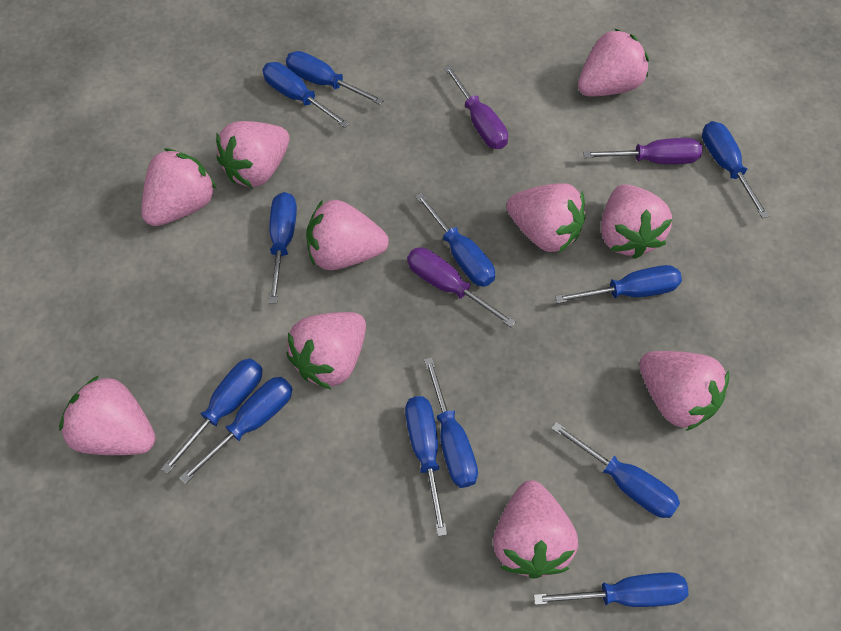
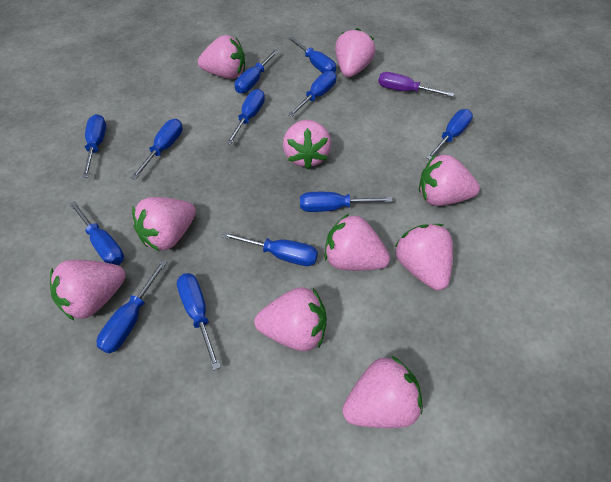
purple screwdriver: [407,247,516,327] [444,65,508,149] [583,138,702,164] = 3 -> [378,72,454,97] = 1

